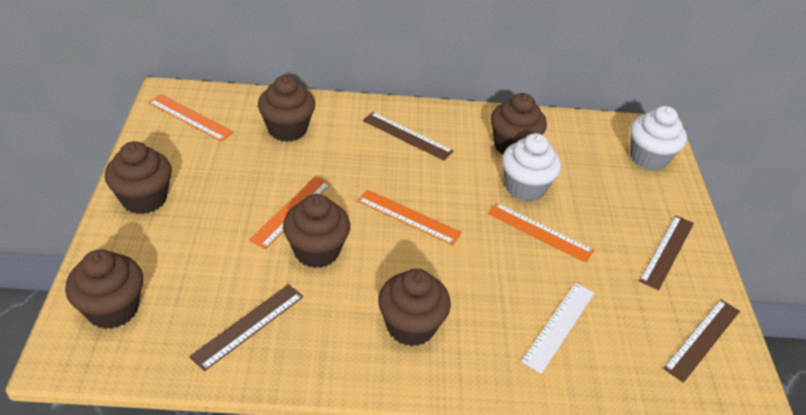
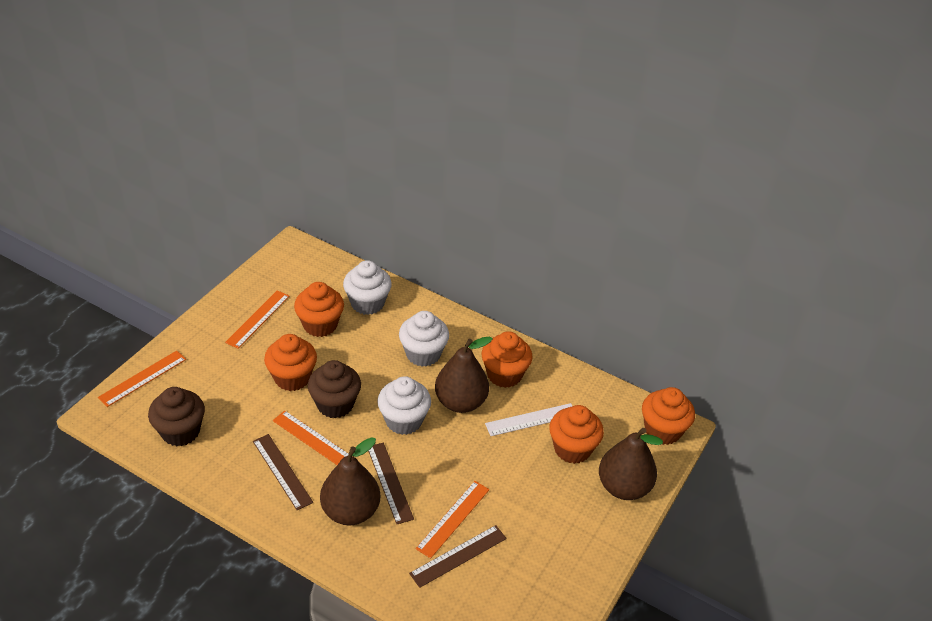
brown cupcake: [65,249,143,329] [105,141,172,214] [258,75,315,142] [283,194,350,268] [378,269,451,346] [491,93,547,155] = 6 -> [148,387,205,446] [308,360,361,419] = 2
brown pear: none = 0 -> [320,437,381,526] [435,336,493,413] [599,428,663,500] = 3
brown ruler: [189,284,303,371] [363,112,453,160] [639,215,694,291] [663,299,740,383] = 4 -> [253,434,313,510] [368,443,414,524] [409,525,507,588] = 3
orange cupcake: none = 0 -> [264,334,317,391] [294,282,344,337] [481,331,533,388] [549,405,604,464] [642,387,695,445] = 5
white cupcake: [502,133,561,201] [630,106,687,171] = 2 -> [343,260,392,315] [377,376,431,435] [399,311,449,367] = 3

